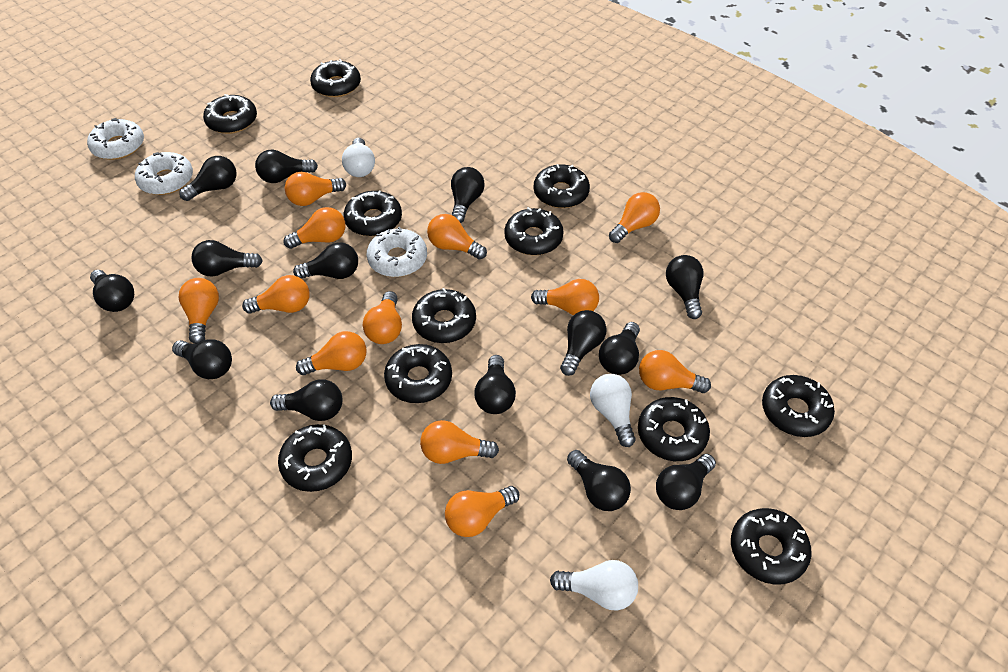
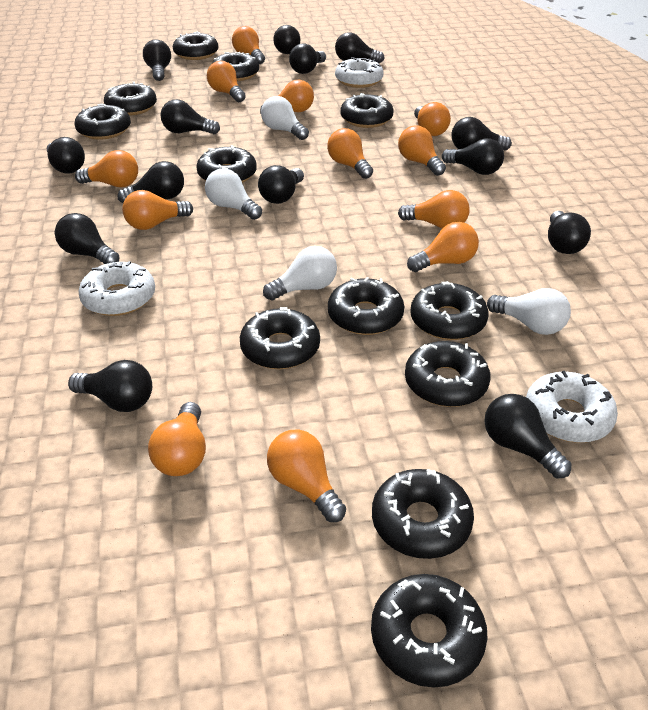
black donut: [203,94,257,134] [278,424,352,492] [310,59,361,97] [344,191,402,236] [384,344,452,403] [412,288,476,343] [504,207,564,255] [534,164,590,208] [638,397,710,461] [731,508,812,585] [762,375,835,437] = 11 -> [75,103,131,140] [104,82,157,116] [173,32,218,60] [196,145,257,183] [212,52,259,81] [240,307,320,369] [328,277,404,335] [340,93,394,128] [371,574,487,688] [372,469,474,559] [405,341,490,407] [410,281,488,340] = 12
white light bulb: [342,138,375,177] [550,560,638,610] [590,374,636,447] = 3 -> [205,168,262,220] [261,96,309,140] [263,246,337,301] [487,288,571,335] = 4

